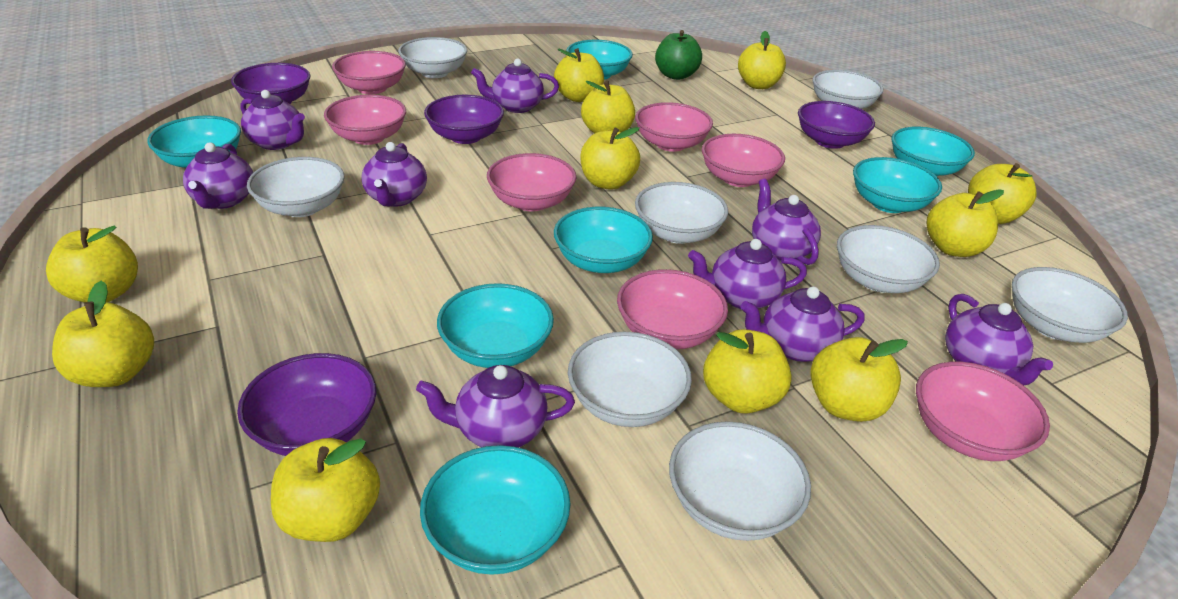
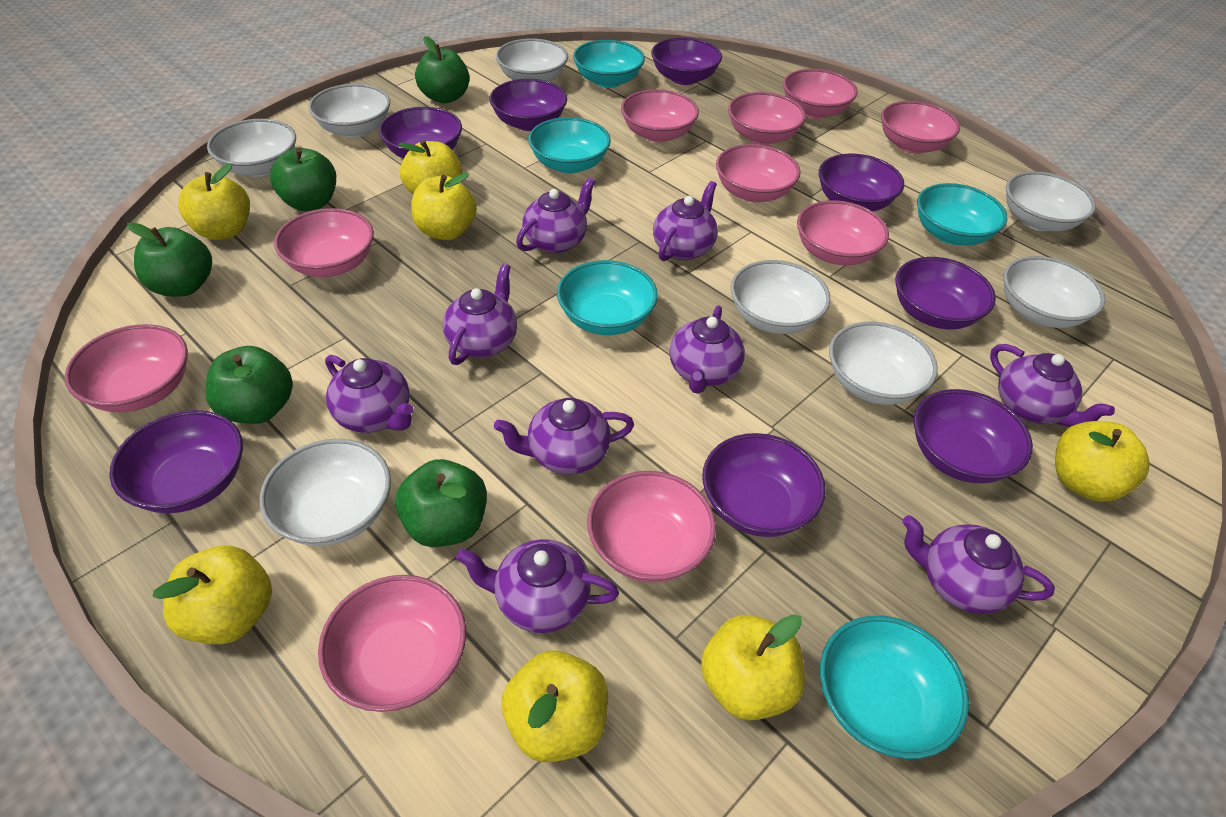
green apple: [655,30,702,80] = 1 -> [127,222,212,297] [205,346,293,424] [270,148,336,211] [395,459,487,547] [415,36,469,104] = 5
pink bowl: [324,95,406,145] [332,51,406,94] [487,153,576,211] [617,269,728,349] [635,102,713,152] [702,134,785,187] [916,362,1050,461] = 7 -> [64,324,188,412] [274,208,374,277] [318,575,466,712] [587,471,716,583] [621,89,699,142] [716,144,800,202] [728,92,806,145] [783,69,858,119] [797,200,889,265] [881,101,960,154] = 10
purple bowl: [231,63,310,104] [237,353,376,456] [424,95,504,144] [798,101,875,149] = 4 -> [109,410,243,513] [379,107,462,158] [489,79,567,131] [651,37,722,85] [702,433,826,537] [819,153,904,211] [895,257,996,330] [914,389,1033,483] = 8
turquoise bowl: [147,115,241,168] [420,445,570,575] [437,283,554,368] [554,207,653,273] [566,40,633,80] [853,157,942,213] [891,127,975,176] = 7 -> [528,117,611,174] [557,260,658,335] [573,40,645,88] [820,616,969,759] [917,183,1008,245] = 5
yellow apple: [46,225,138,302] [52,281,154,387] [271,438,380,542] [554,48,604,102] [580,127,640,190] [581,81,635,133] [703,329,792,414] [738,31,786,89] [810,337,908,422] [927,189,1004,257] [968,163,1036,224] = 11 -> [152,546,272,644] [178,163,250,240] [398,140,463,194] [411,173,477,240] [502,650,608,762] [701,614,805,721] [1055,421,1150,502] = 7

